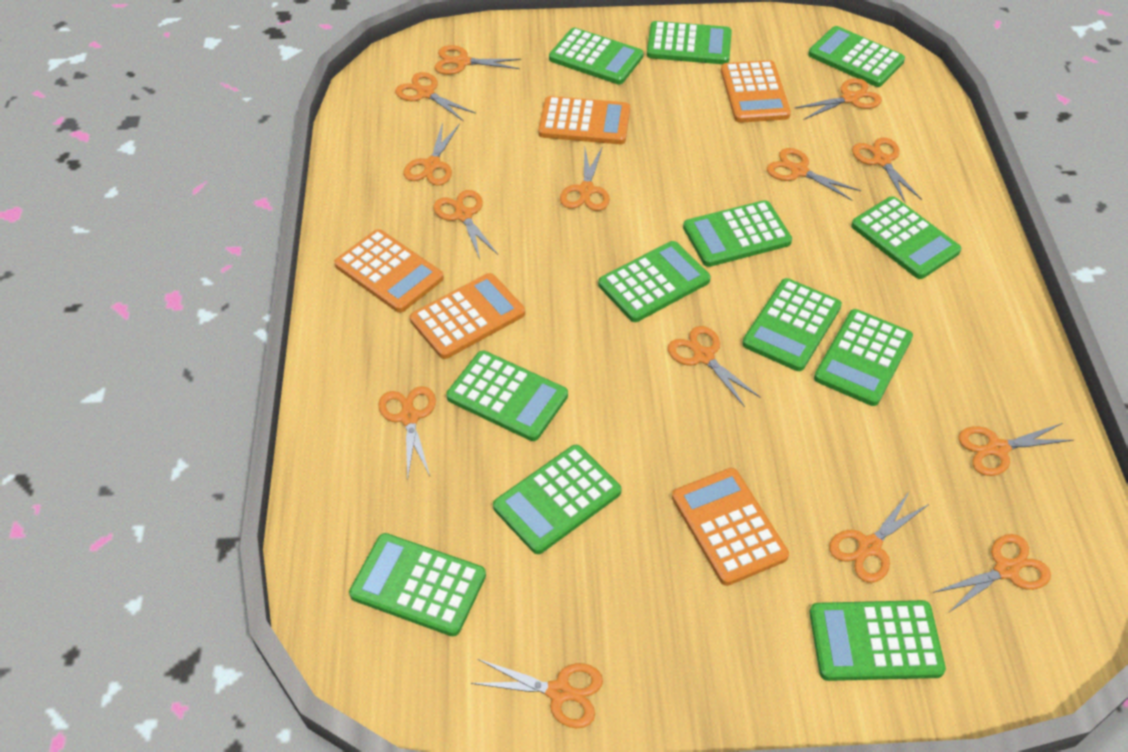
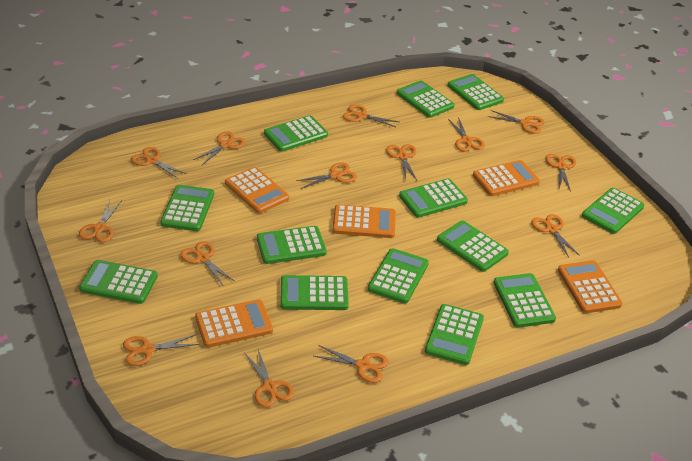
green calculator: [349,533,486,636] [446,350,568,441] [493,445,622,554] [549,28,644,84] [598,241,711,322] [647,21,732,64] [683,200,792,267] [742,278,842,371] [808,26,905,87] [809,600,946,681] [814,309,913,406] [851,196,961,279] = 12 -> [79,260,158,304] [160,185,214,231] [257,226,327,264] [264,115,328,152] [280,275,349,310] [368,248,429,304] [397,80,455,118] [399,178,468,218] [425,304,484,365] [437,220,509,272] [447,74,504,110] [493,273,556,328] [582,188,644,234] = 13

